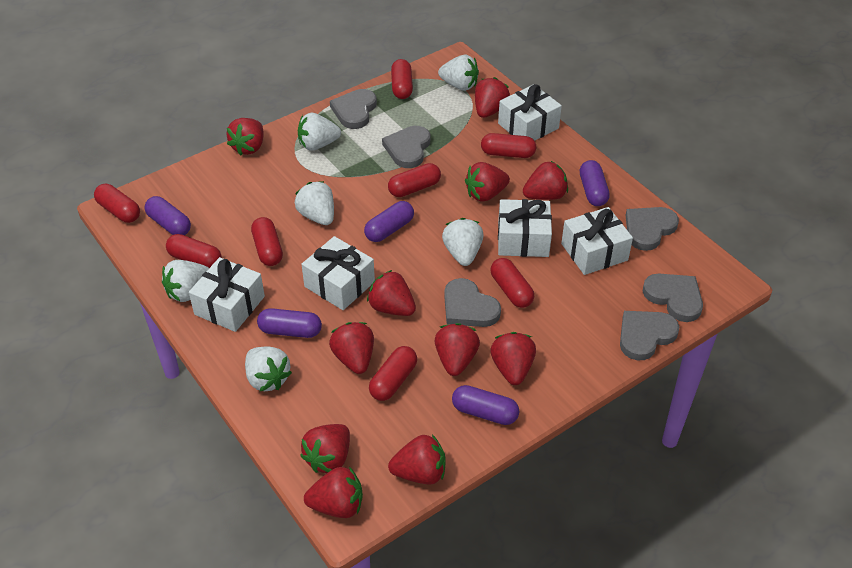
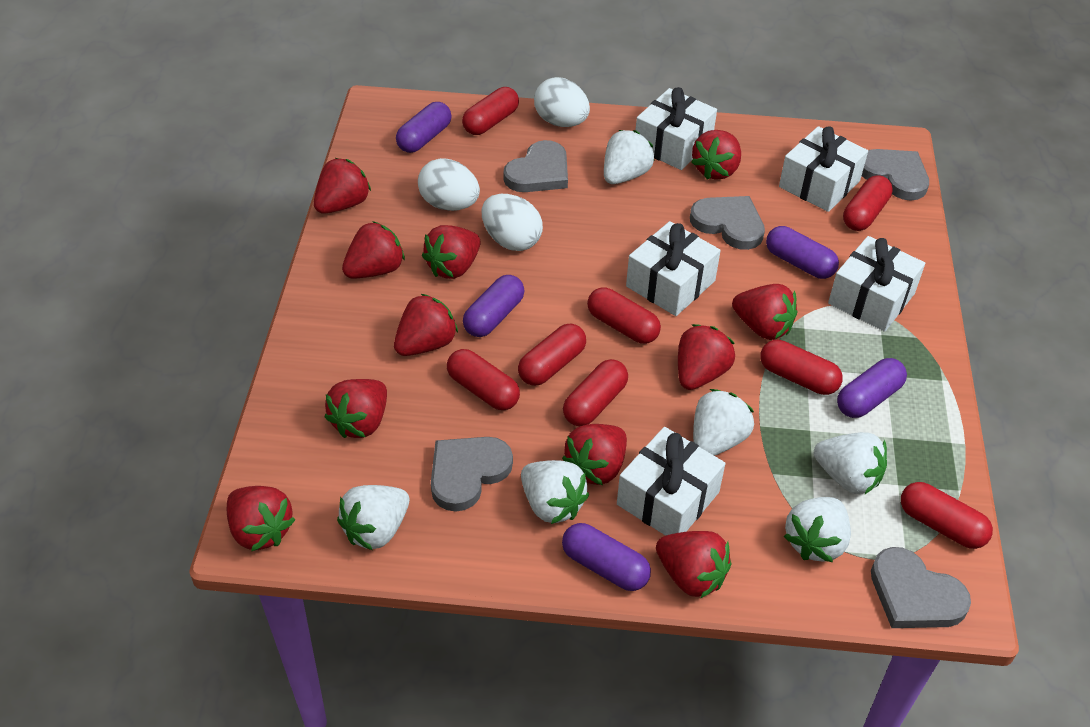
grey heart: [330,89,377,129] [382,126,430,168] [444,278,501,327] [620,311,679,360] [626,207,679,251] [643,274,703,322] = 6 -> [431,437,513,512] [503,140,568,192] [690,196,765,250] [862,149,929,201] [871,547,971,628] = 5
white egg: none = 0 -> [418,158,480,211] [481,194,543,251] [534,77,590,127] = 3

